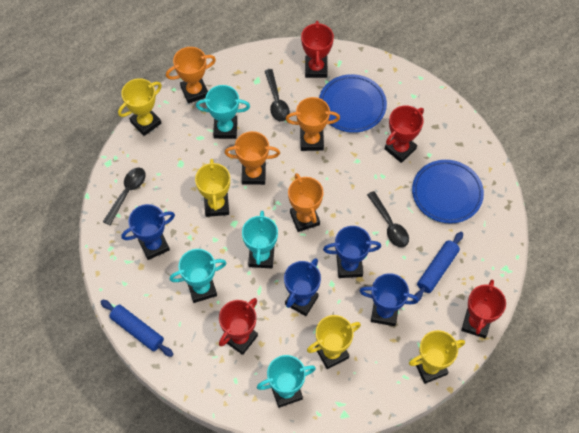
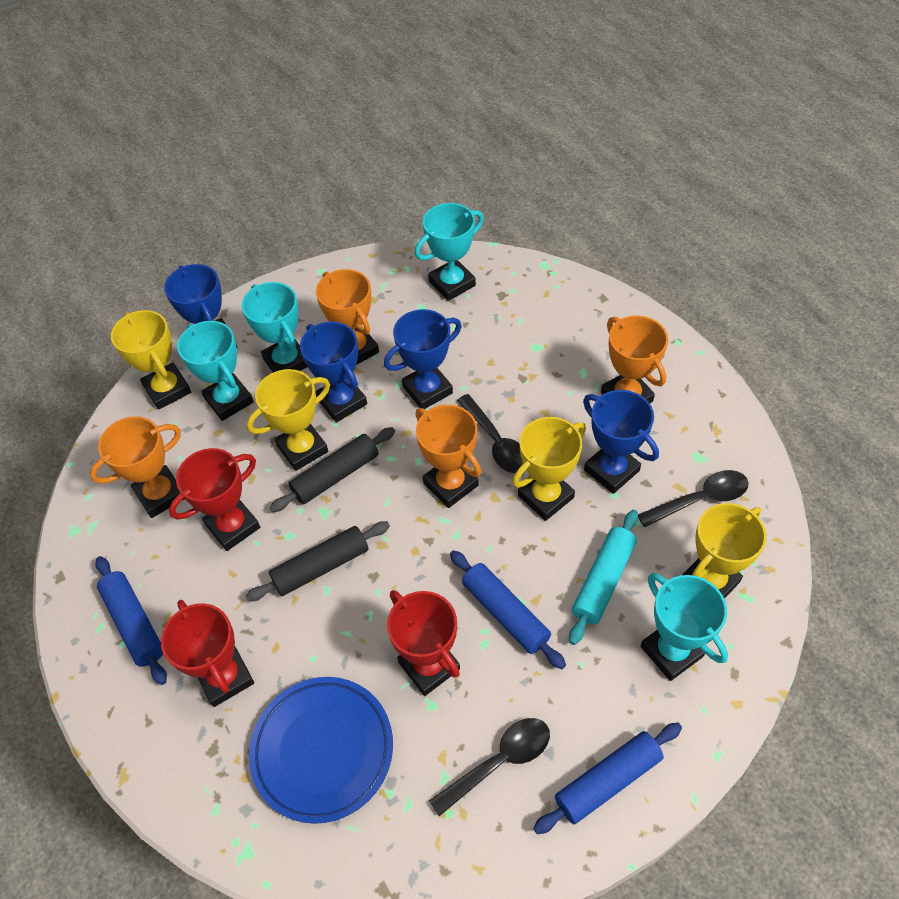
black rolling pin: none = 0 -> [245,521,390,602] [270,427,395,512] = 2
blue plate: [319,74,387,133] [412,160,484,223] = 2 -> [249,677,393,824] = 1
blue rolling pin: [101,300,173,357] [413,232,463,301] = 2 -> [95,556,167,685] [450,550,566,669] [533,723,682,834] = 3
red trophy: [219,298,258,355] [301,21,334,78] [385,105,424,163] [461,279,506,338] = 4 -> [161,600,254,707] [169,448,260,551] [387,590,460,696] = 3
turquoise rolling pin: none = 0 -> [569,510,638,645] = 1

